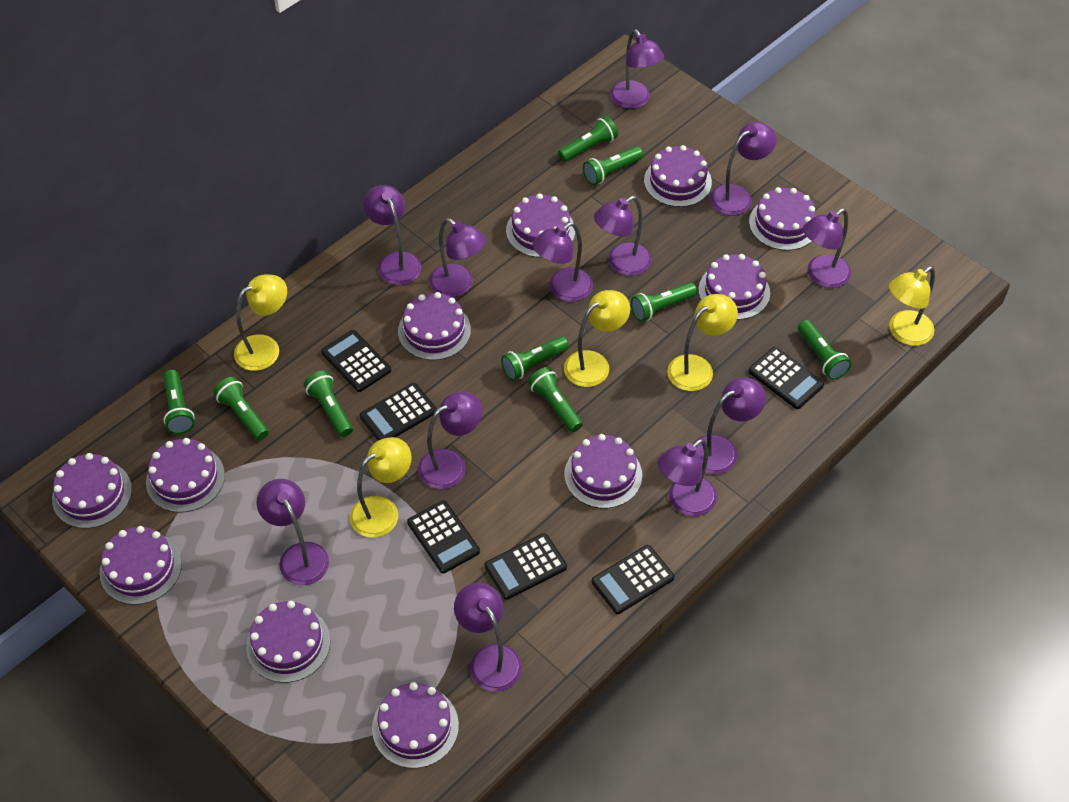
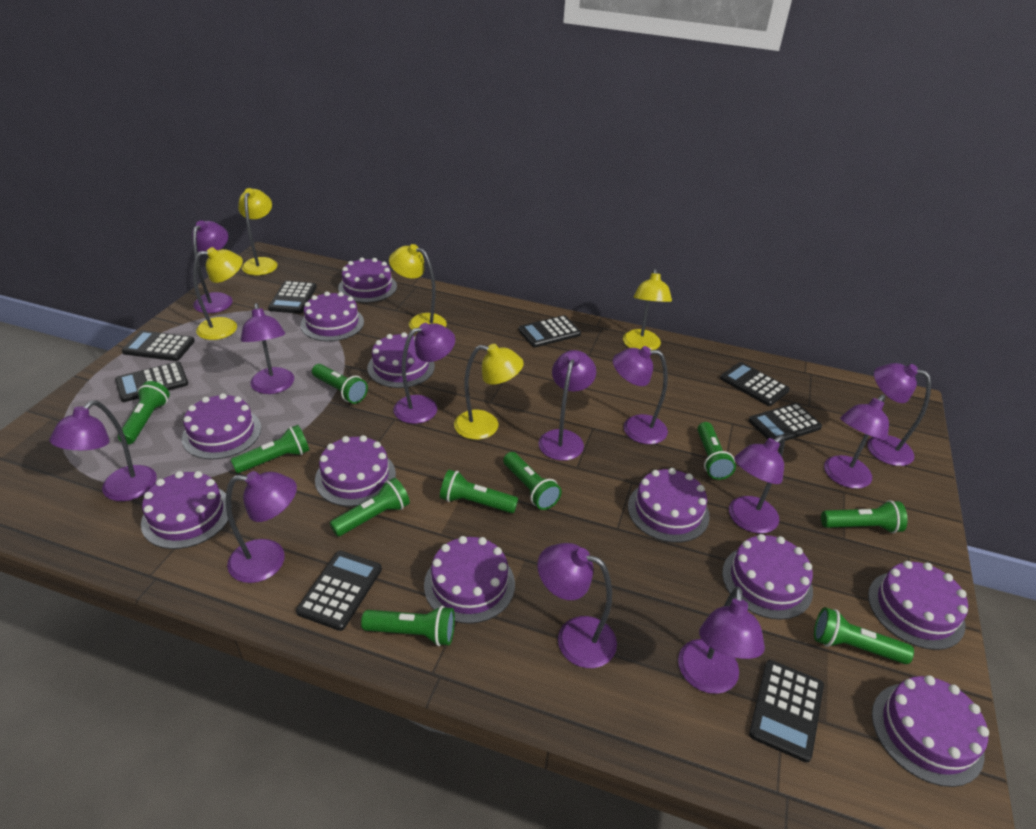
black calculator: [321,330,391,392] [360,383,437,441] [407,500,480,573] [485,533,567,600] [592,545,674,614] [748,347,824,409] = 6 -> [115,361,188,402] [122,330,195,361] [268,281,317,314] [296,551,382,631] [518,315,581,347] [720,362,790,406] [749,403,822,443] [749,660,824,763] = 8
green flashlight: [163,370,195,434] [213,377,269,441] [304,371,353,437] [501,336,569,381] [528,367,583,432] [558,116,618,162] [583,146,643,185] [631,282,697,322] [798,320,851,380] = 9 -> [118,381,170,444] [231,425,309,473] [312,364,368,404] [330,478,410,537] [361,606,455,646] [440,470,518,513] [503,452,562,510] [697,422,736,480] [814,607,914,664] [821,500,907,533] = 10

